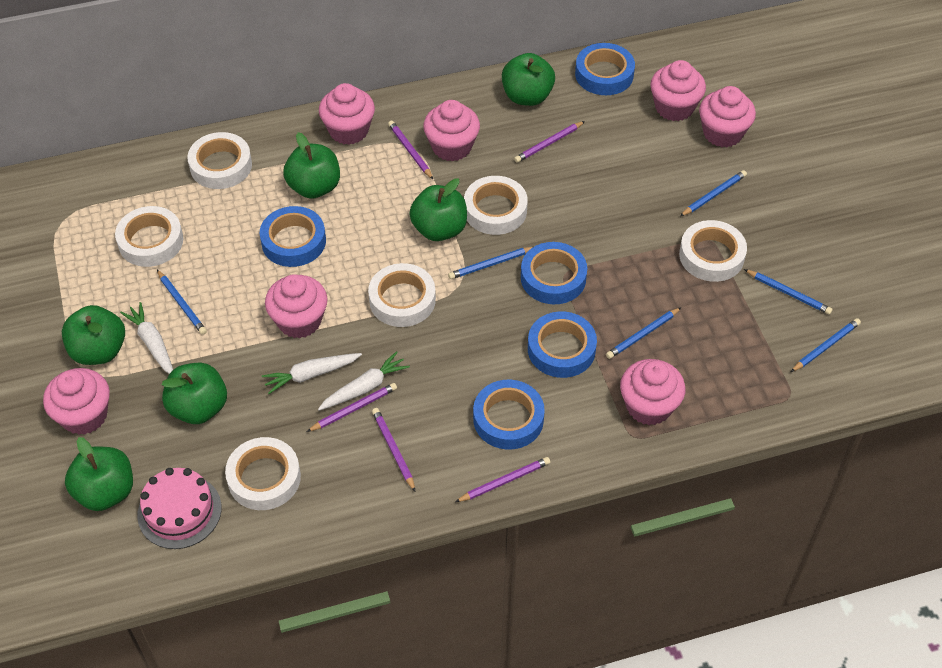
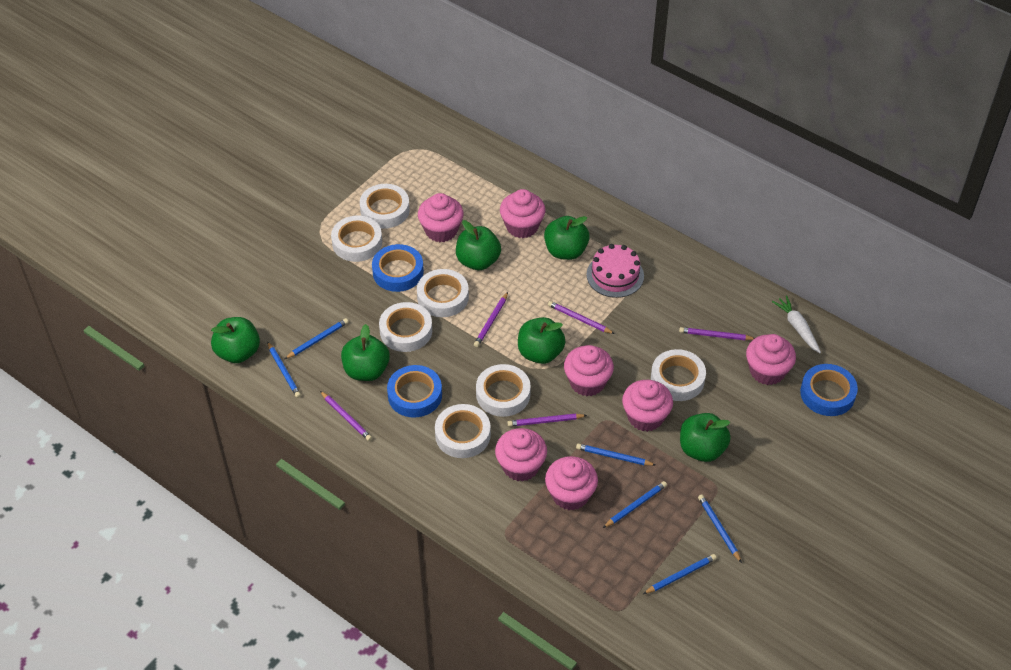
blue tape: [260,206,326,267] [473,380,545,450] [521,242,587,304] [528,312,597,378] [575,43,635,95] = 5 -> [372,244,424,292] [387,365,442,418] [800,364,858,416] = 3
white carrot: [120,302,173,374] [262,353,362,394] [318,351,410,411] = 3 -> [772,296,821,353] = 1
white tape: [115,206,183,267] [187,132,252,189] [225,437,301,510] [368,263,436,327] [464,176,528,235] [679,220,747,282] = 6 -> [331,216,382,262] [360,184,410,229] [379,302,432,352] [417,269,469,317] [435,404,491,458] [476,364,531,417] [651,349,706,401] = 7

